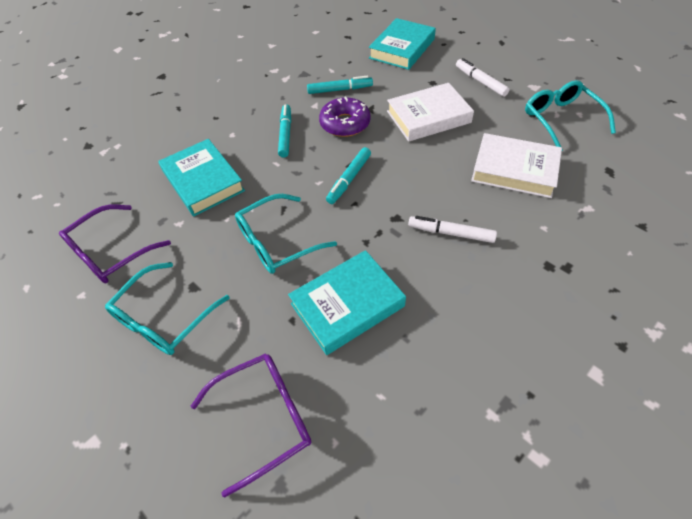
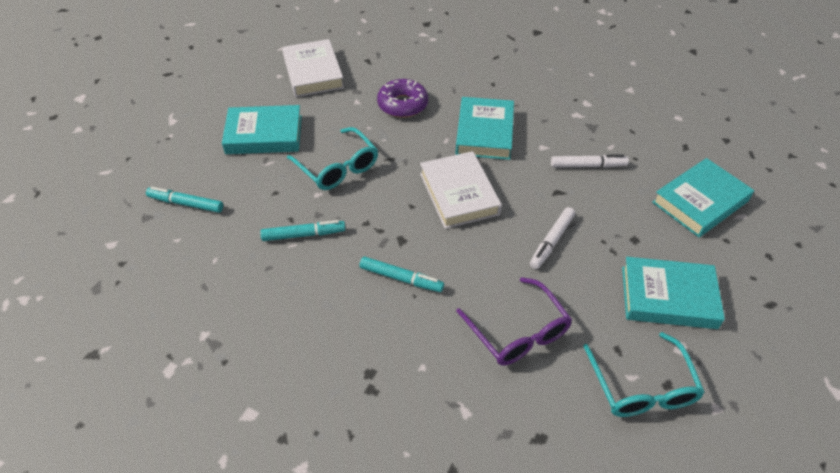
purple glasses: [59,204,171,283] [191,353,311,497] = 2 -> [456,277,572,366] = 1
turquoise book: [158,139,245,216] [288,250,406,355] [369,18,436,70] = 3 -> [222,105,302,154] [456,97,514,160] [622,257,725,329] [652,158,754,237] = 4
turquoise glasses: [105,262,229,355] [235,194,337,274] [525,80,616,151] = 3 -> [287,127,378,190] [583,332,705,417] = 2

